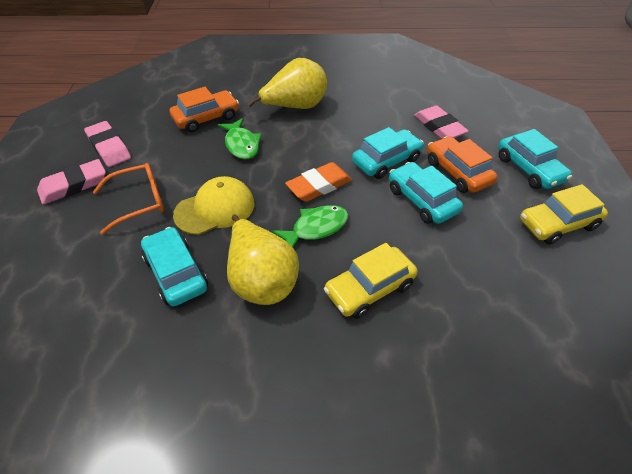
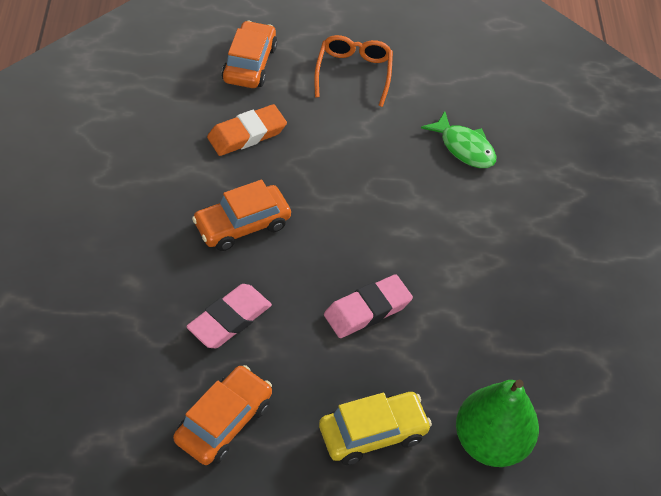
green fish: [218,118,261,160] [272,205,348,247] = 2 -> [421,111,496,168] = 1
green pear: none = 0 -> [456,380,539,467] = 1
orange car: [170,87,239,132] [427,136,498,193] = 2 -> [173,365,272,465] [192,180,291,251] [222,21,277,88] = 3
pink eraser: [37,159,106,205] [84,121,131,167] [414,105,469,139] = 3 -> [186,284,272,348] [324,274,413,338] = 2
turquoise car: [141,227,208,306] [352,127,424,179] [389,162,463,224] [498,129,572,189] = 4 -> none = 0
yellow cap: [173,176,255,235] = 1 -> none = 0
yellow car: [324,243,418,319] [520,184,608,245] = 2 -> [319,392,432,465] = 1
yellow pear: [227,215,299,305] [247,58,327,109] = 2 -> none = 0

